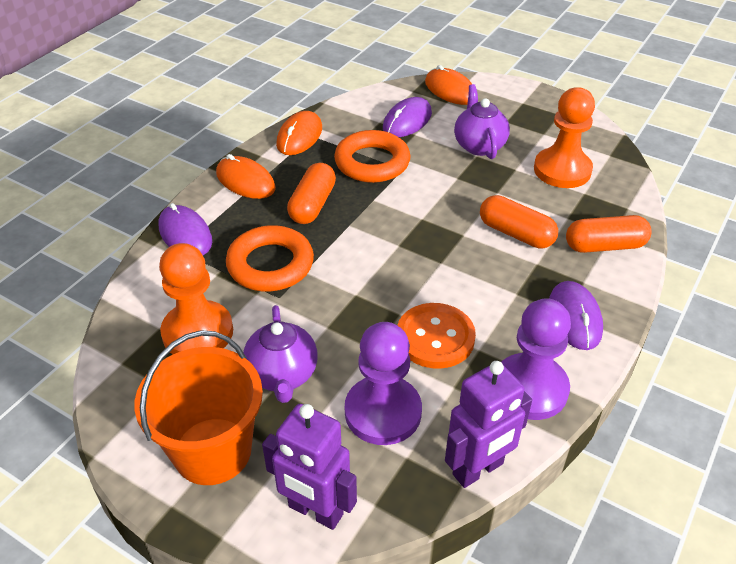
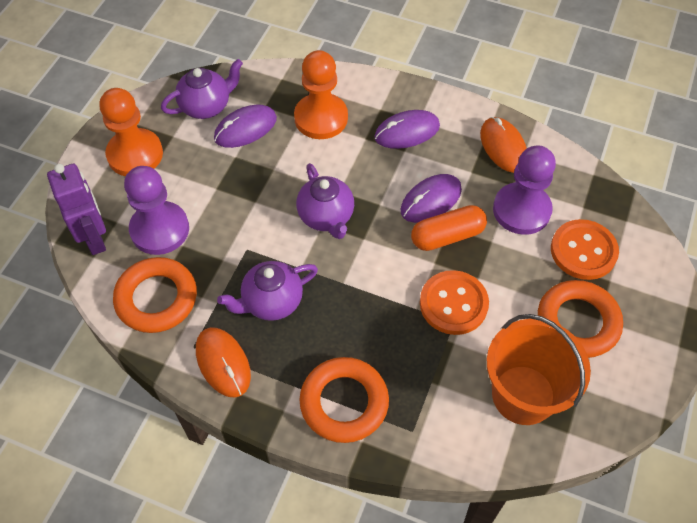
orange button: [397,303,476,369] = 1 -> [420,270,489,335] [551,219,619,280] = 2
orange capsule: [287,163,336,224] [480,195,558,249] [566,215,652,253] = 3 -> [411,205,487,251] = 1
orange mouse: [216,154,276,199] [276,111,322,155] [425,65,472,105] = 3 -> [196,327,251,398] [480,117,527,173] = 2
orange ring: [226,225,314,291] [334,130,411,183] = 2 -> [113,257,197,333] [300,357,389,443] [538,280,623,358] = 3
purple robot: [262,404,357,530] [445,361,532,488] = 2 -> [47,164,106,255] = 1
purple teapot: [243,305,318,403] [454,84,510,159] = 2 -> [161,59,243,119] [217,261,318,321] [296,163,354,239] = 3

